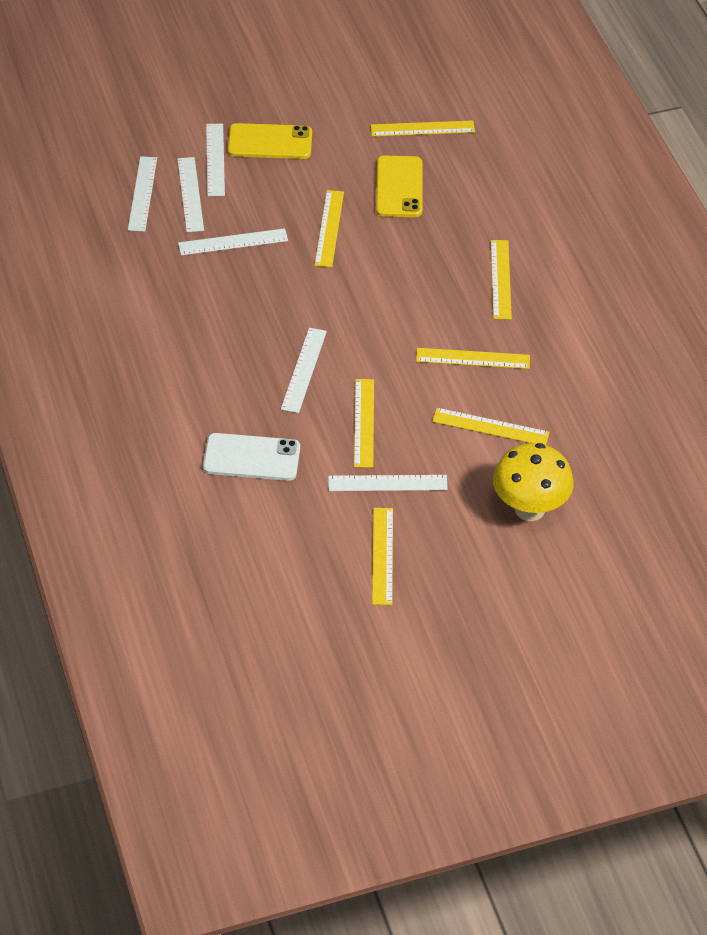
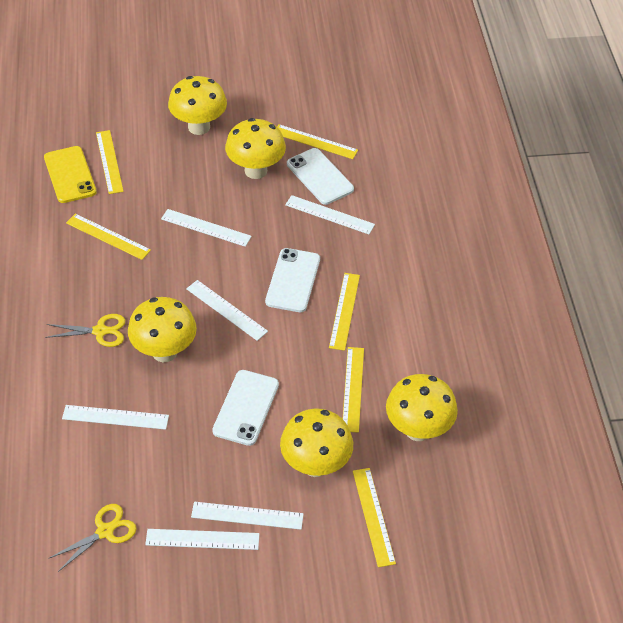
white phone: [203,433,300,481] = 1 -> [212,370,279,446] [265,248,320,312] [287,148,354,205] = 3
yellow mushroom: [493,443,574,521] = 1 -> [128,297,197,362] [168,76,227,135] [225,118,286,179] [280,408,353,477] [386,374,458,441] = 5
yellow phone: [228,123,312,159] [376,156,422,217] = 2 -> [44,146,97,203] = 1
yellow ruler: [314,190,344,267] [354,379,374,468] [370,120,475,137] [372,508,393,605] [416,348,530,369] [432,408,550,445] [491,240,512,320] = 7 -> [66,214,151,260] [96,130,124,194] [277,124,358,159] [329,273,360,351] [343,347,364,433] [353,468,396,567] = 6
yellow scissors: none = 0 -> [45,314,125,347] [48,504,136,572] = 2

